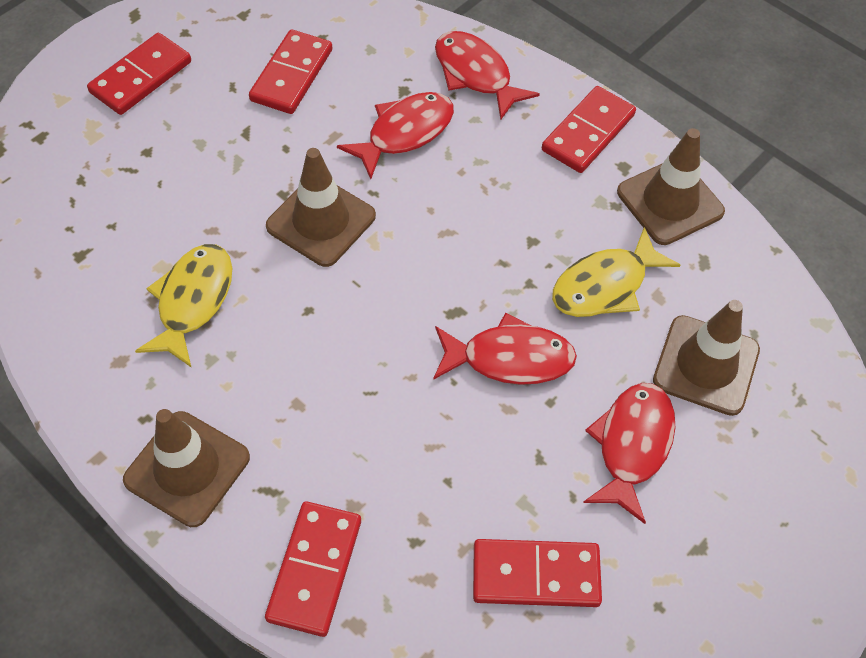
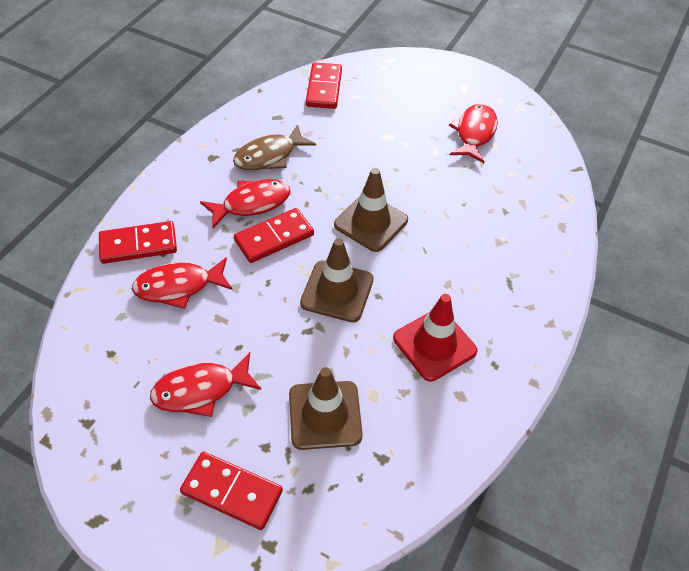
brown fish: none = 0 -> [233,124,316,171] = 1
brown traffic cone: [123,409,250,527] [266,148,376,267] [617,128,725,245] [653,300,760,416] = 4 -> [289,367,363,450] [300,238,374,322] [334,168,408,252] = 3
red domino: [87,33,191,115] [249,29,332,114] [265,501,361,637] [473,539,602,607] [542,86,636,173] = 5 -> [99,221,177,264] [180,452,283,530] [234,208,314,263] [306,62,342,109] = 4
red traffic cone: none = 0 -> [393,294,477,381] = 1
yellow fish: [135,244,232,368] [552,227,680,317] = 2 -> none = 0

